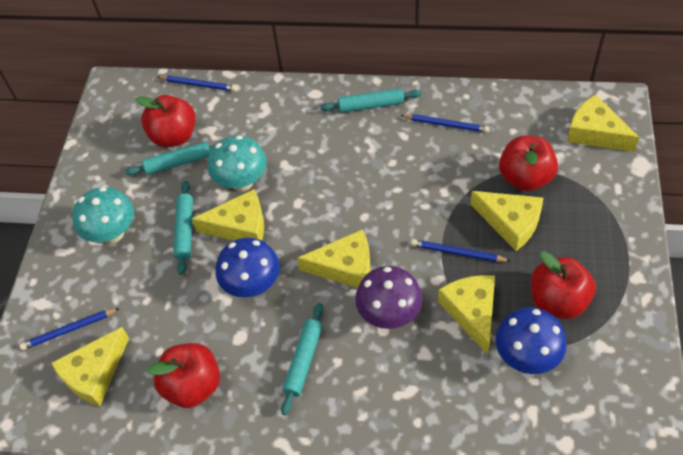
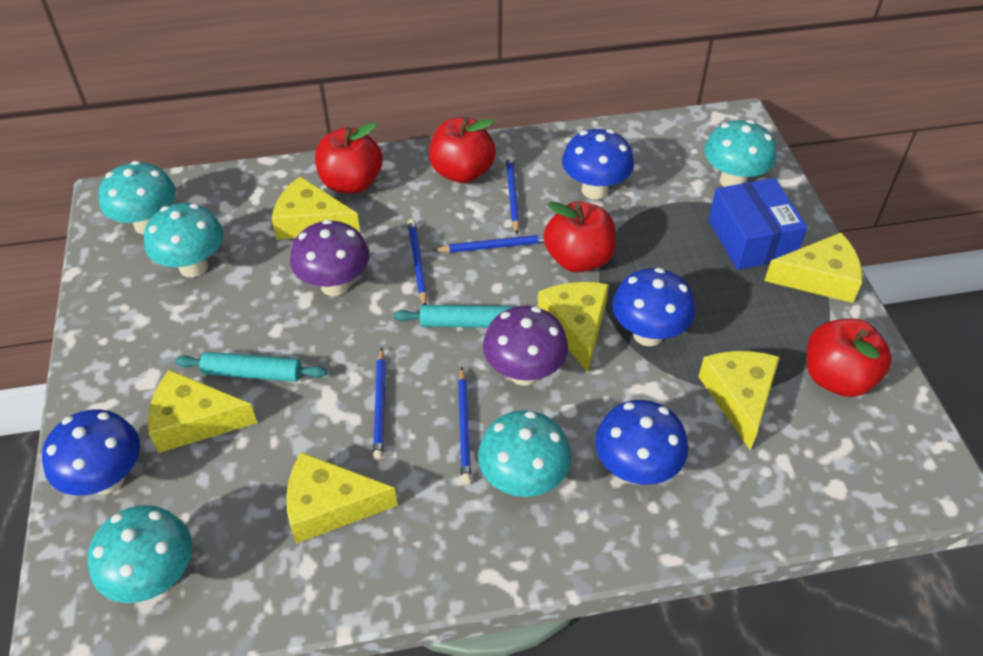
blue box: none = 0 -> [708,178,807,270] = 1
blue mushroom: [216,238,280,297] [495,307,567,374] = 2 -> [42,409,140,495] [562,129,634,199] [595,400,688,485] [612,268,695,346] = 4
blue pencil: [19,308,120,350] [158,75,237,91] [400,114,490,133] [411,239,510,262] = 4 -> [373,348,386,461] [408,219,427,305] [433,235,544,253] [458,368,472,484] [506,155,520,234] = 5
purple mushroom: [355,266,423,329] = 1 -> [290,219,369,296] [483,306,568,386] = 2
turquoise mushroom: [72,187,134,243] [208,135,267,191] = 2 -> [88,505,192,603] [99,161,176,234] [144,203,223,277] [478,410,571,497] [704,120,777,187] = 5
turquoise rolling pin: [125,142,217,175] [173,181,193,275] [281,303,323,415] [321,88,422,113] = 4 -> [175,352,327,382] [394,305,514,328] = 2

